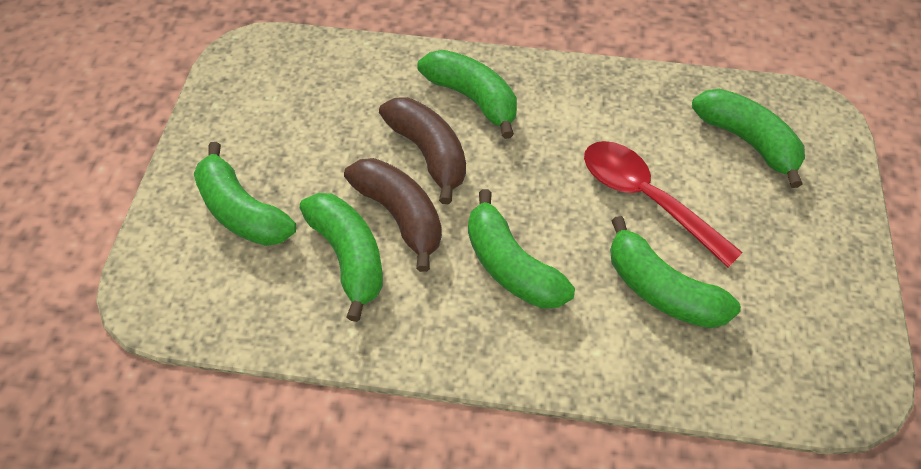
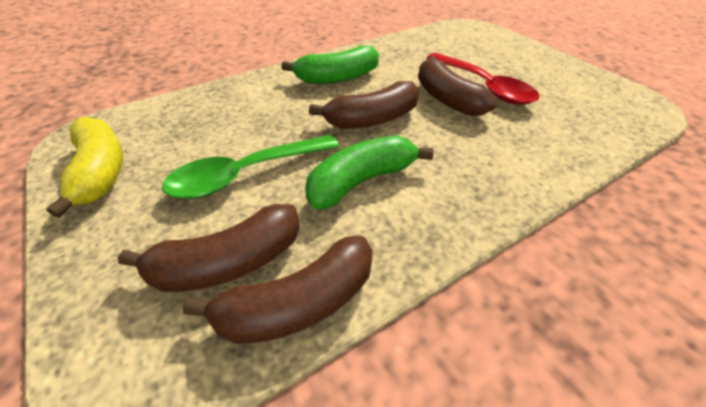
brown banana: [344,158,442,272] [379,97,466,204] = 2 -> [118,204,300,292] [183,235,373,344] [309,81,419,129] [418,56,497,116] = 4
green banana: [194,142,296,246] [300,193,383,322] [418,50,517,139] [468,189,575,309] [610,216,741,328] [692,89,805,188] = 6 -> [281,46,379,84] [305,135,434,209] = 2
green spoon: none = 0 -> [162,135,339,199] = 1
yellow banana: none = 0 -> [46,117,123,218] = 1

